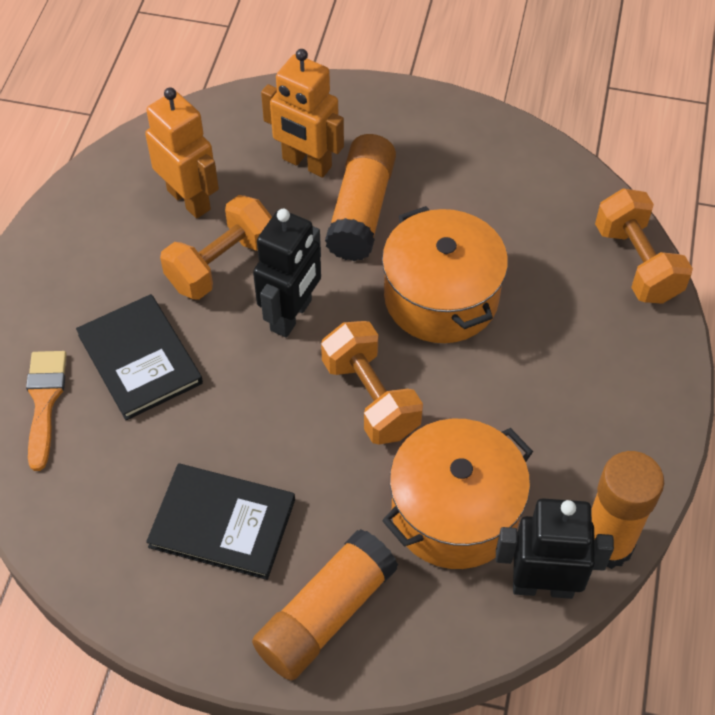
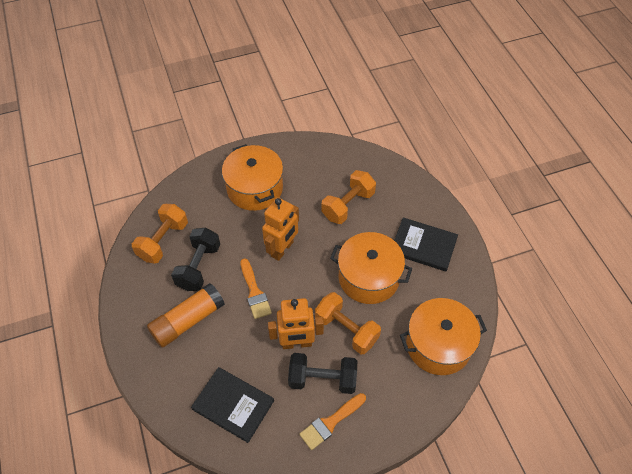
black dumbbell: none = 0 -> [171,228,220,291] [288,353,357,394] = 2
black robot: [253,209,321,338] [496,498,614,599] = 2 -> none = 0
orange brush: [26,351,67,471] = 1 -> [240,258,272,319] [299,393,366,450] = 2
orange glue stick: [252,529,398,681] [325,134,396,261] [591,451,664,569] = 3 -> [147,283,225,348] = 1
orange pot: [382,206,508,343] [382,419,533,569] = 2 -> [222,144,283,211] [330,232,412,304] [400,298,487,375] = 3

